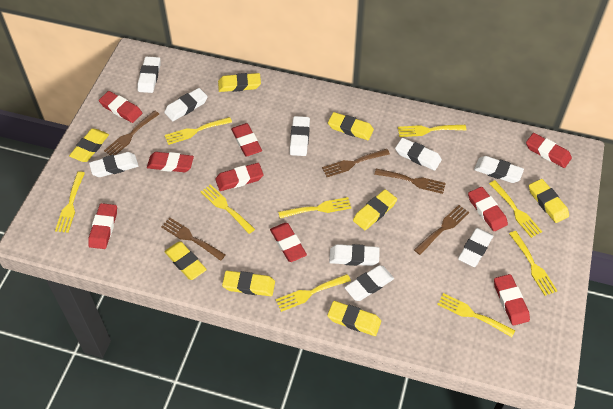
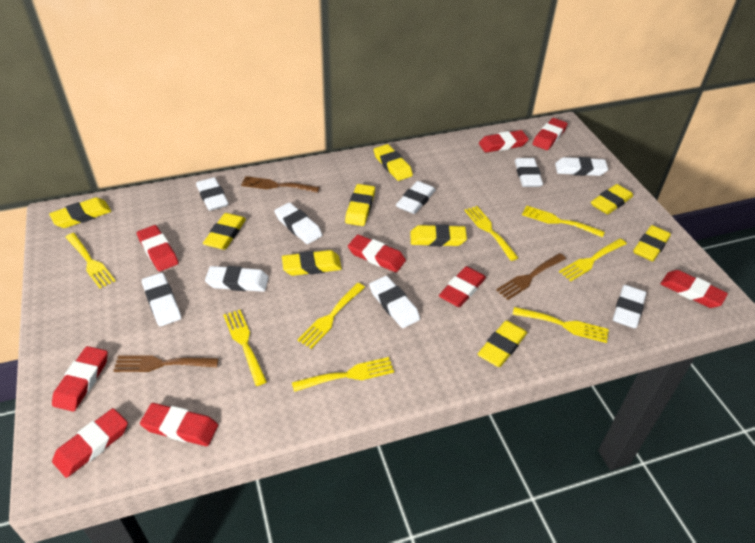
brown fork: [104,110,159,155] [161,218,226,261] [322,149,390,177] [374,169,446,194] [414,205,469,255] = 5 -> [113,355,219,372] [241,176,320,193] [496,253,566,300] = 3
yellow eraser: [69,128,109,162] [164,242,207,280] [218,73,261,92] [222,271,275,296] [327,301,381,336] [328,112,374,140] [353,189,397,230] [529,179,569,223] = 8 -> [49,197,111,228] [203,213,246,250] [282,250,342,276] [345,184,375,226] [373,144,413,181] [410,224,467,246] [478,320,527,367] [591,184,633,215] [633,225,671,261] = 9
yellow fork: [55,171,85,233] [165,117,232,145] [200,184,255,234] [275,274,351,312] [278,197,351,218] [398,125,467,137] [437,293,515,337] [489,180,542,238] [509,231,557,296] = 9 -> [65,233,115,288] [223,310,267,386] [292,357,394,392] [297,283,365,349] [464,206,518,261] [513,307,609,343] [522,205,605,238] [559,238,627,281] = 8

